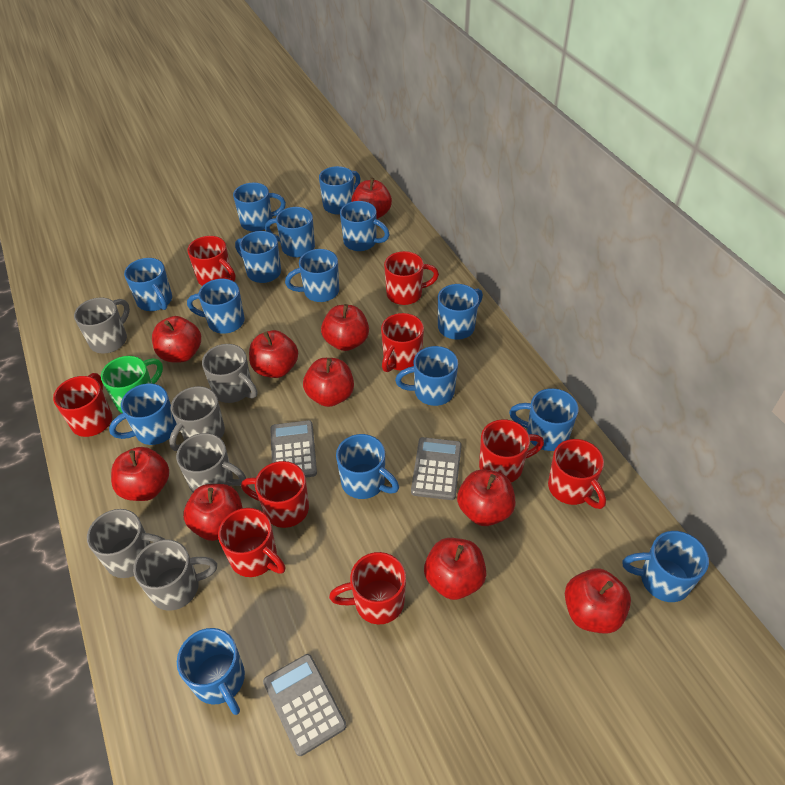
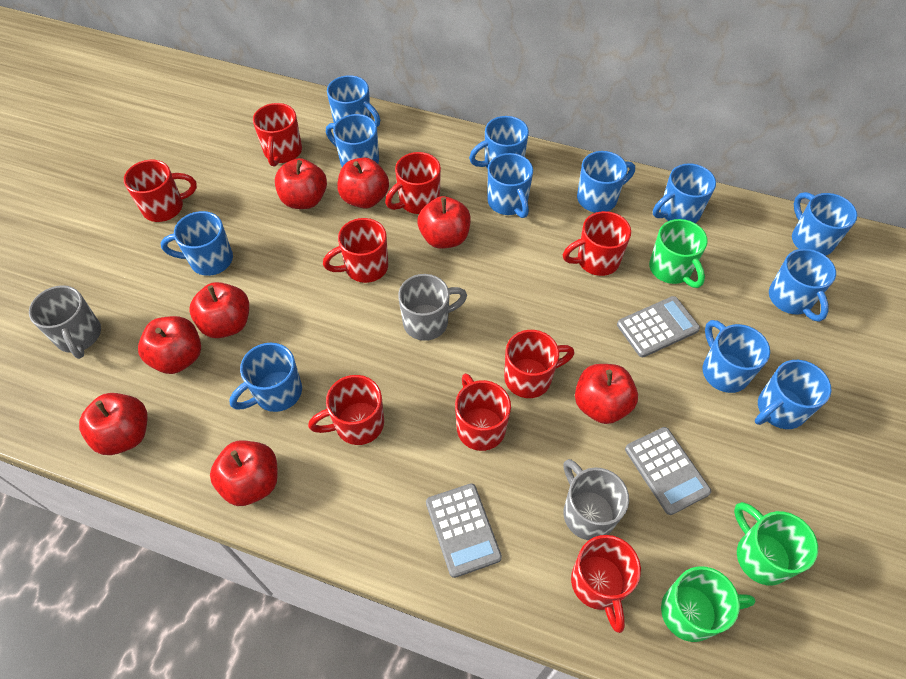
blue mug: [109,383,177,445] [124,258,172,311] [177,628,245,715] [187,279,245,333] [233,183,286,232] [235,231,281,283] [265,207,315,257] [285,249,339,302] [319,166,361,215] [336,434,399,499] [340,201,390,251] [395,346,458,406] [438,284,483,340] [509,388,579,451] [622,531,709,602] = 15 -> [161,211,233,276] [229,343,302,412] [326,114,379,167] [327,75,380,127] [469,116,529,169] [488,153,533,218] [577,151,635,213] [653,163,716,223] [703,320,770,393] [755,360,832,429] [769,249,836,322] [792,192,857,256] = 12
green mug: [101,356,163,413] = 1 -> [649,219,708,288] [661,566,755,642] [734,502,818,586] = 3
grey mug: [74,298,130,353] [87,509,164,578] [133,539,217,611] [169,386,225,451] [176,433,246,492] [202,344,257,403] = 6 -> [29,285,101,359] [398,274,467,341] [564,459,629,540] = 3
red apple: [111,447,169,501] [152,316,201,363] [183,484,242,541] [249,330,298,378] [303,358,354,407] [321,304,369,351] [351,178,392,219] [424,538,487,600] [457,469,516,526] [565,568,631,634] = 10 -> [79,393,147,455] [138,316,201,374] [190,282,249,338] [210,440,278,506] [275,158,327,209] [338,158,389,209] [417,196,471,249] [575,364,638,424] = 8

